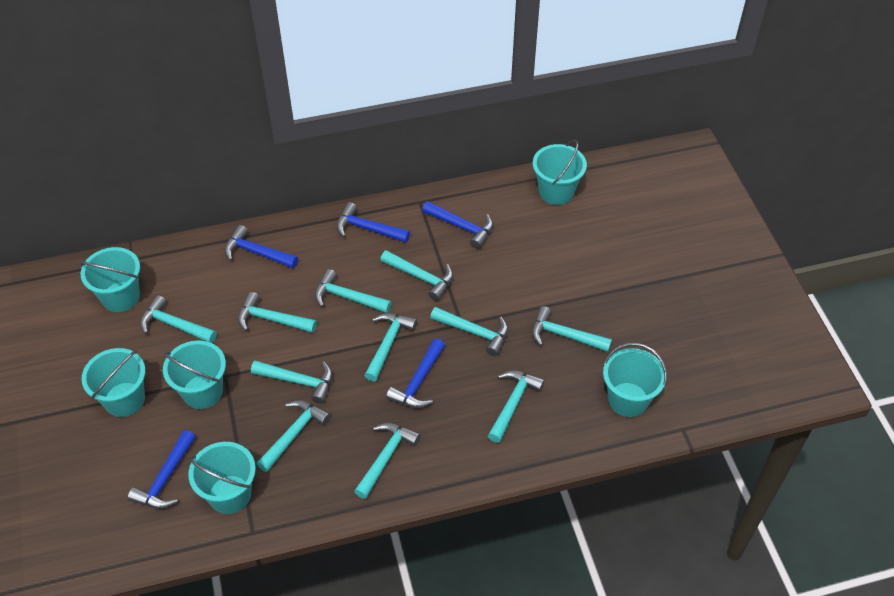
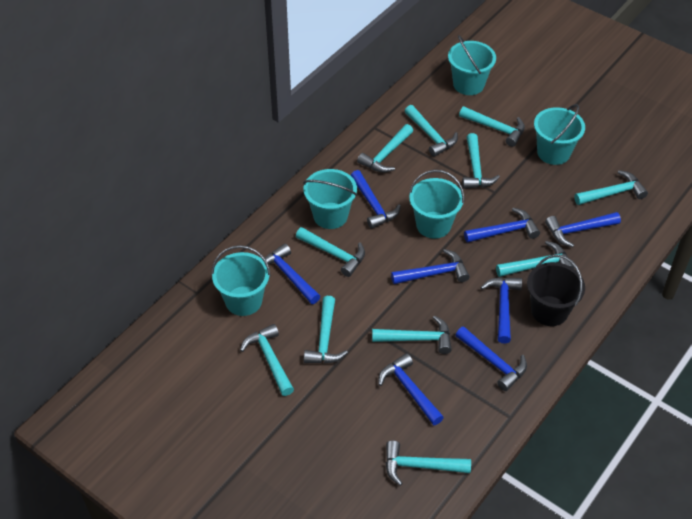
black bucket: none = 0 -> [527,255,585,326] = 1
blue hammer: [128,430,196,509] [225,225,298,268] [337,202,410,243] [386,338,445,408] [422,201,493,249] = 5 -> [265,244,320,304] [350,170,401,229] [378,353,444,425] [391,249,470,284] [455,326,527,391] [464,208,540,243] [480,277,522,344] [545,212,621,247] = 8
turquoise bucket: [79,247,140,312] [82,348,146,417] [163,340,226,409] [188,442,256,514] [533,140,587,205] [603,343,667,417] = 6 -> [211,245,271,316] [303,169,357,229] [409,170,464,239] [448,35,496,95] [534,104,585,165] = 5

